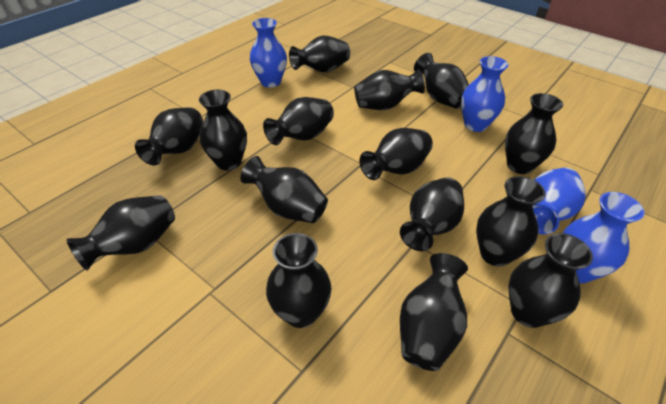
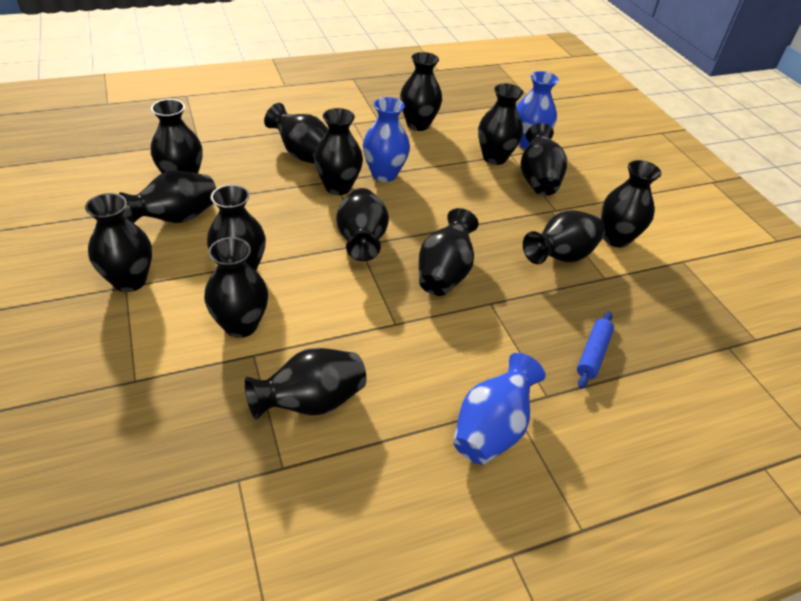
blue rolling pin: none = 0 -> [577,311,614,389] = 1
blue vase: [250,18,287,87] [461,56,508,132] [533,168,586,234] [563,192,645,283] = 4 -> [363,97,410,182] [453,353,546,465] [516,71,559,149] = 3

